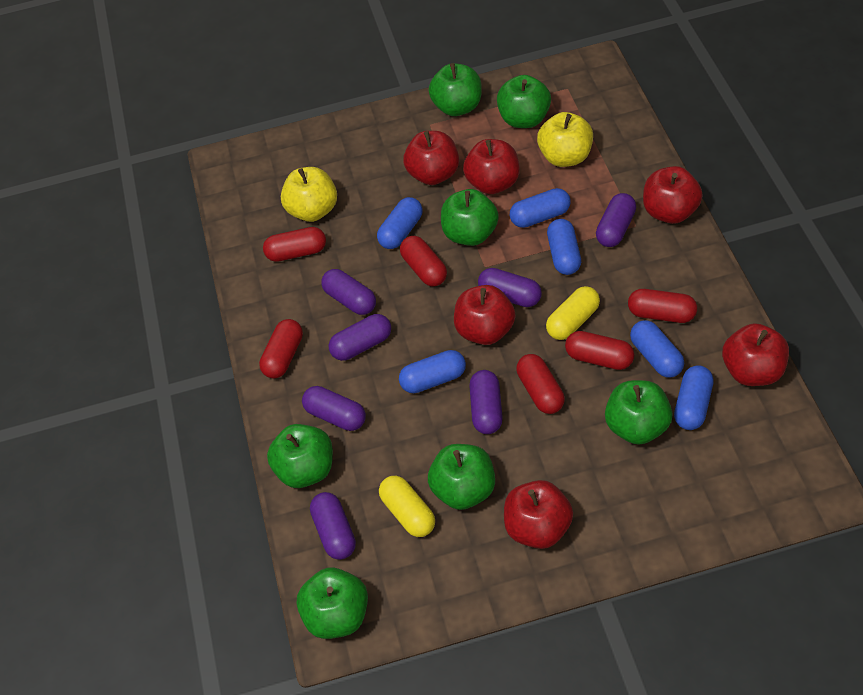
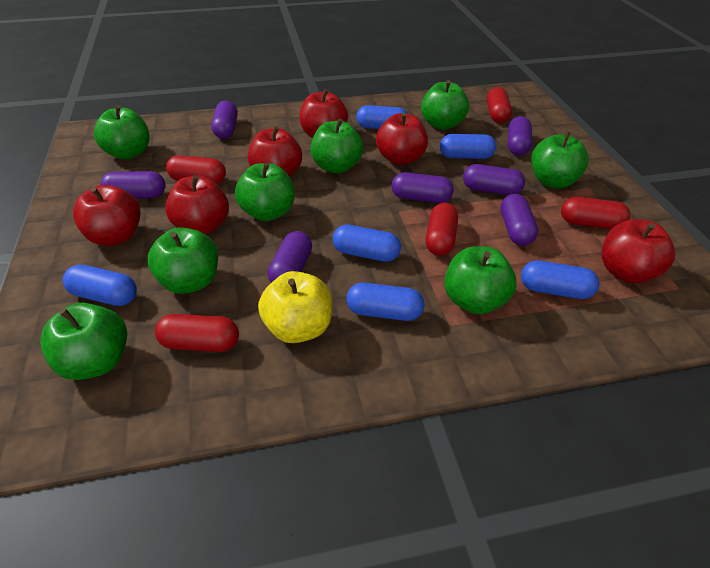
green apple: [267,424,333,488] [297,568,368,639] [428,444,495,510] [429,63,482,116] [441,189,499,246] [497,75,551,128] [605,380,673,445] = 7 -> [40,303,127,380] [94,105,150,159] [148,227,218,294] [235,163,295,221] [311,119,364,174] [421,80,469,130] [444,246,517,314] [531,131,589,188] = 8
red capsule: [259,319,303,379] [263,227,326,262] [400,236,447,287] [516,354,565,414] [565,331,634,370] [628,289,697,323] = 6 -> [155,314,239,352] [166,155,226,184] [426,203,458,256] [487,87,512,123] [561,197,630,229] = 5
yellow apple: [281,167,337,222] [537,112,593,167] = 2 -> [258,271,332,343] = 1
yellow capsule: [379,476,435,537] [546,286,600,340] = 2 -> none = 0

